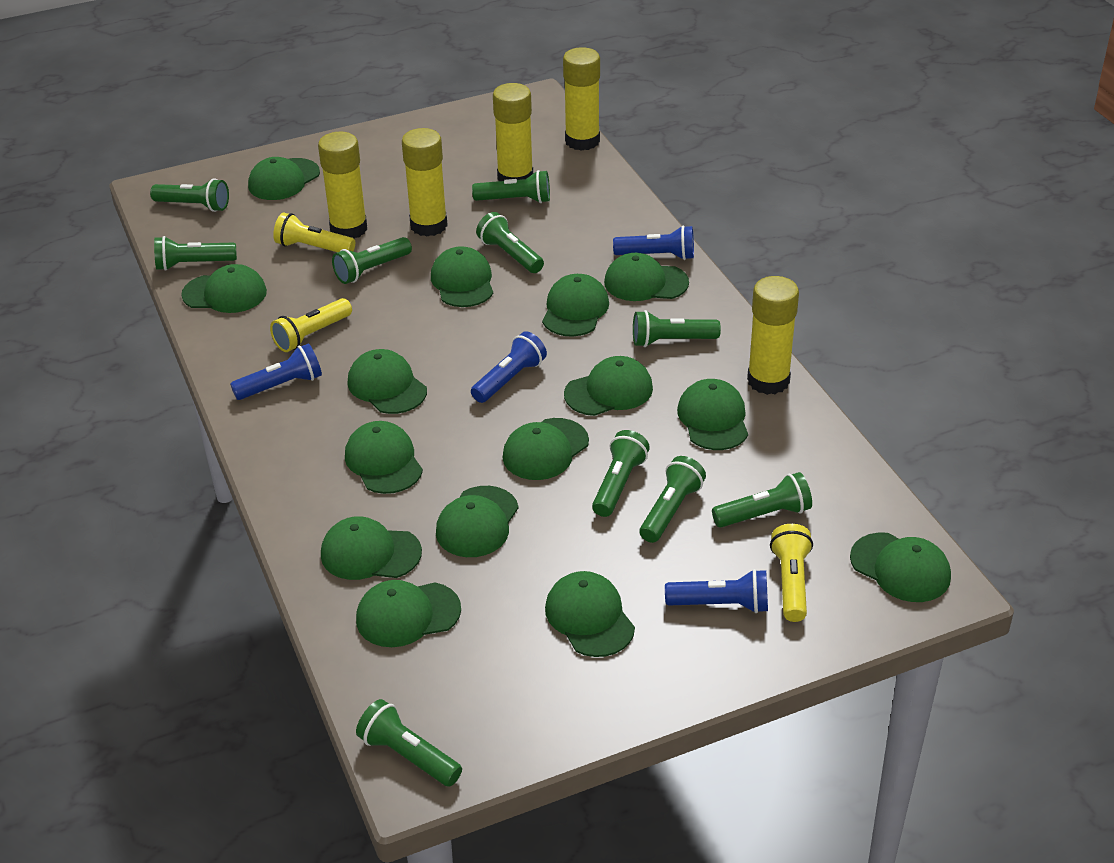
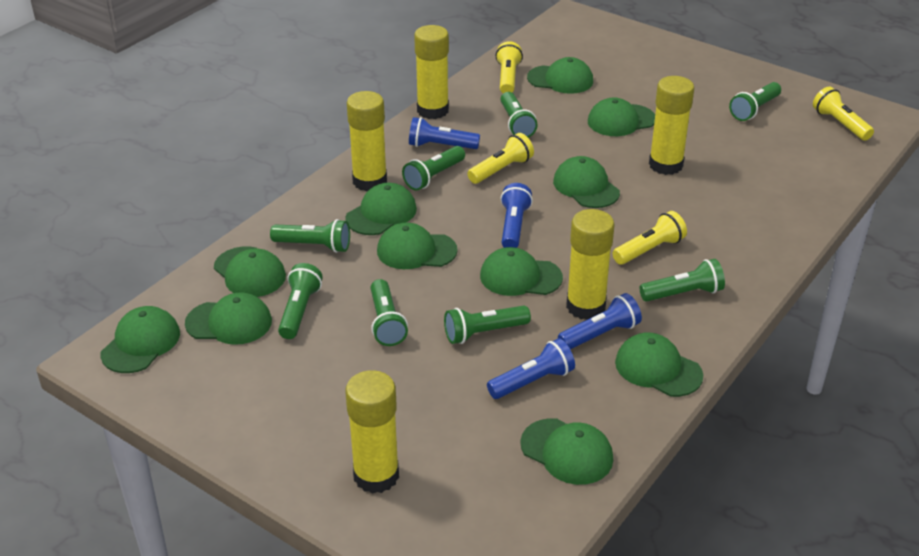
green cap: [181,264,267,313] [248,157,320,200] [321,516,422,580] [345,421,423,494] [348,349,427,414] [356,580,461,647] [431,246,493,307] [436,486,519,557] [502,418,589,480] [542,274,609,337] [545,571,635,657] [564,356,653,416] [604,253,689,301] [677,379,748,450] [850,532,951,602] = 15 -> [100,306,180,373] [185,292,272,345] [214,246,286,297] [345,183,417,235] [377,222,457,269] [480,247,563,296] [520,418,613,485] [527,57,593,94] [553,156,620,208] [588,98,655,136] [615,333,703,397] = 11
green flashlight: [150,178,229,212] [154,236,237,271] [332,237,412,284] [356,699,462,787] [472,170,550,203] [476,212,544,273] [592,430,650,517] [633,310,721,347] [640,456,706,543] [712,472,812,528] = 10 -> [270,219,350,253] [278,263,323,339] [371,279,408,346] [402,146,465,191] [444,306,531,344] [501,92,538,138] [640,259,725,302] [729,82,781,121] = 8
yellow flashlight: [270,298,352,352] [273,213,355,252] [770,524,813,622] = 3 -> [467,133,534,184] [496,41,523,93] [613,211,687,265] [813,87,874,141] = 4

